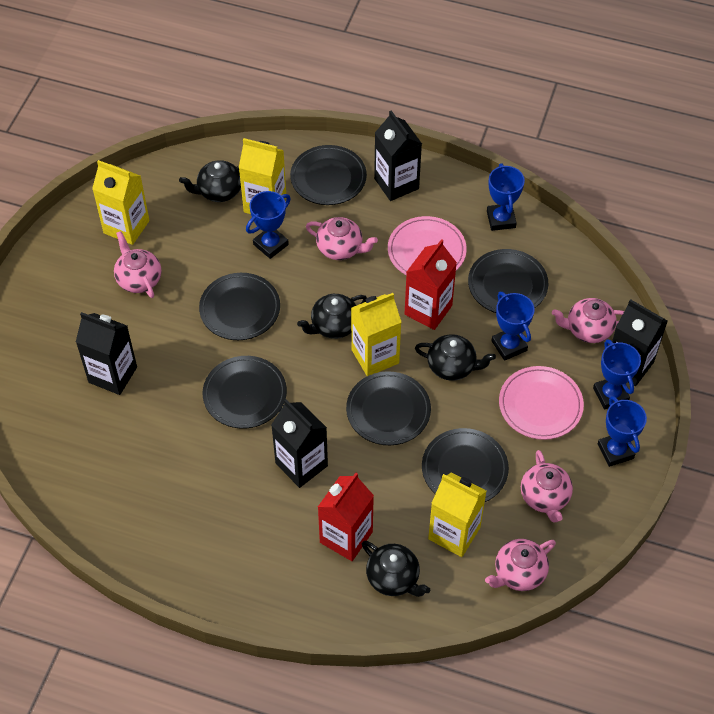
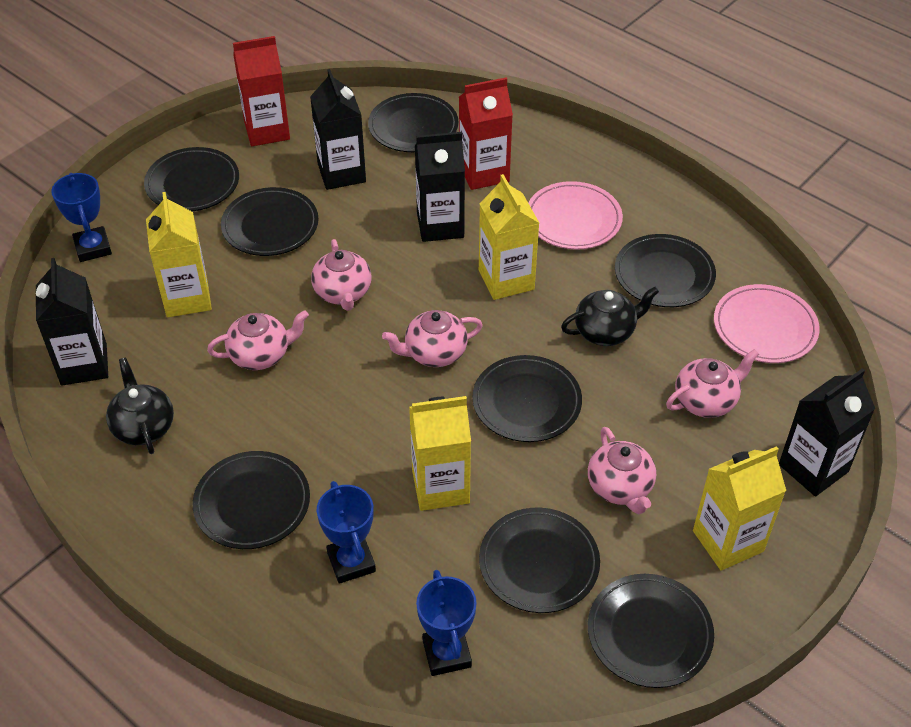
black plate: [199,273,280,340] [203,356,287,429] [290,145,367,205] [346,371,431,445] [422,428,509,502] [468,249,548,313] = 6 -> [144,147,239,211] [193,451,310,549] [221,187,319,256] [368,93,458,152] [472,355,582,442] [479,508,600,613] [588,574,714,688] [615,234,716,307] = 8
black teapot: [179,160,241,202] [297,294,367,339] [362,541,430,597] [415,334,496,381] = 4 -> [106,358,174,454] [561,287,659,346] = 2
blue trophy: [246,191,291,259] [487,163,525,231] [491,292,535,361] [593,339,641,409] [598,396,647,467] = 5 -> [51,173,112,262] [317,481,376,584] [416,570,477,676] = 3

